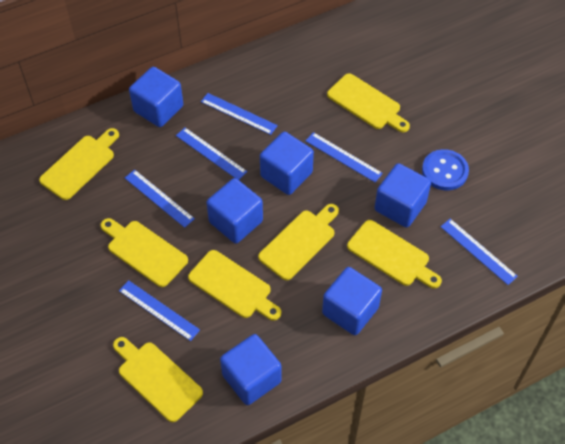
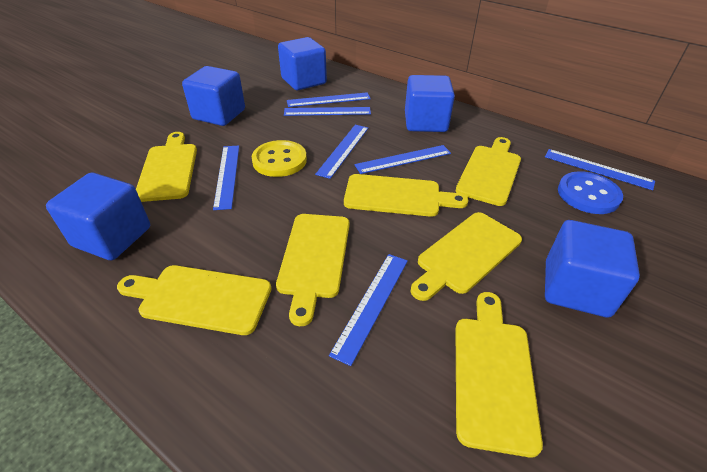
blue cube: [129,67,183,127] [207,178,263,244] [220,334,281,405] [260,132,314,195] [322,267,382,335] [374,163,431,228] = 6 -> [46,173,150,260] [182,66,245,126] [278,37,327,90] [405,75,455,132] [545,220,640,317] = 5
blue ruler: [119,280,200,341] [125,169,195,228] [176,128,247,180] [201,93,278,135] [306,132,383,182] [440,219,518,285] = 6 -> [213,146,239,210] [284,107,371,116] [287,92,371,107] [315,125,368,179] [329,254,408,366] [354,145,451,174] [545,149,655,190] = 7
yellow button: none = 0 -> [252,140,307,177] = 1

